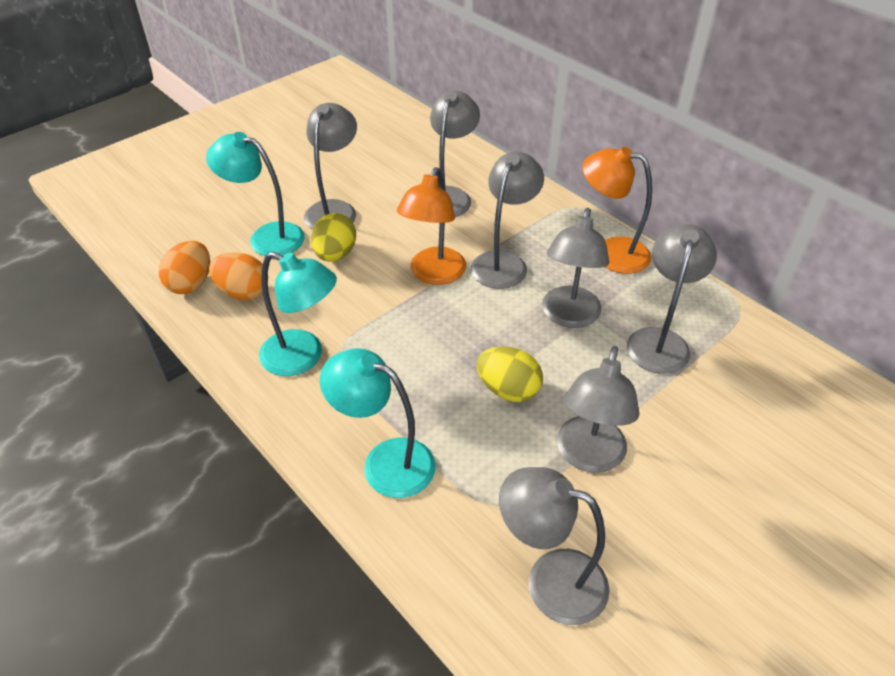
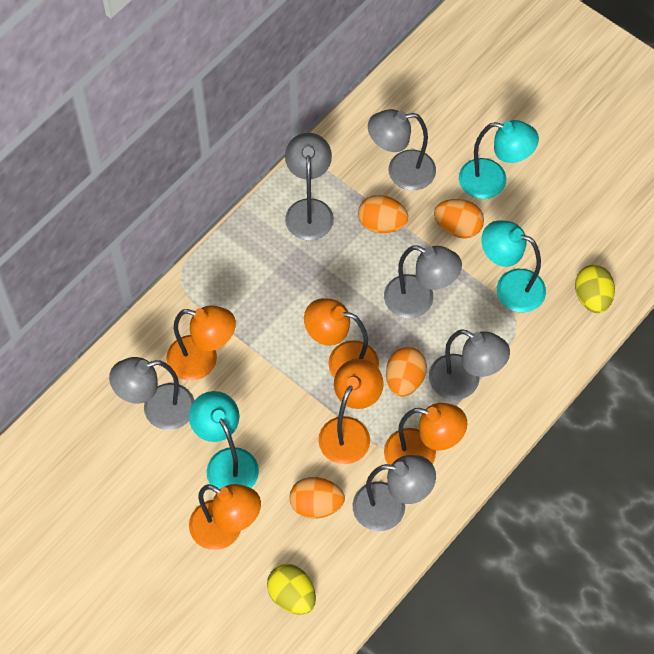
grey lamp: [304,103,357,230] [430,90,480,217] [471,152,544,289] [499,467,609,625] [542,208,609,328] [557,346,639,473] [627,224,717,374] = 7 -> [109,357,195,430] [285,133,334,240] [353,455,436,531] [368,109,436,190] [384,245,462,318] [429,329,510,400] = 6
orange egg: [159,241,210,294] [209,252,263,300] = 2 -> [290,477,345,519] [358,195,408,233] [386,347,427,397] [434,199,484,238] = 4
orange lamp: [397,167,467,285] [582,147,652,274] = 2 -> [166,306,236,381] [189,484,261,550] [304,298,379,378] [318,359,384,464] [384,403,467,465] = 5

